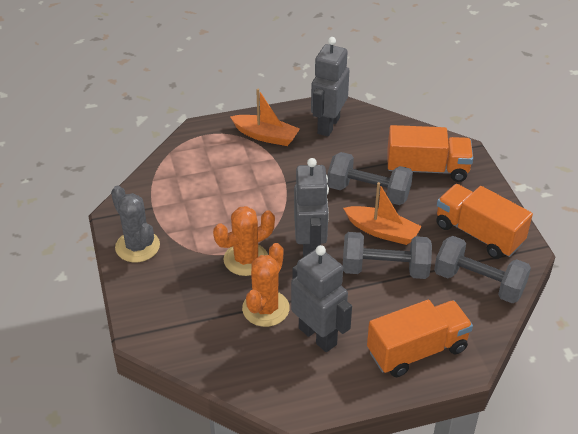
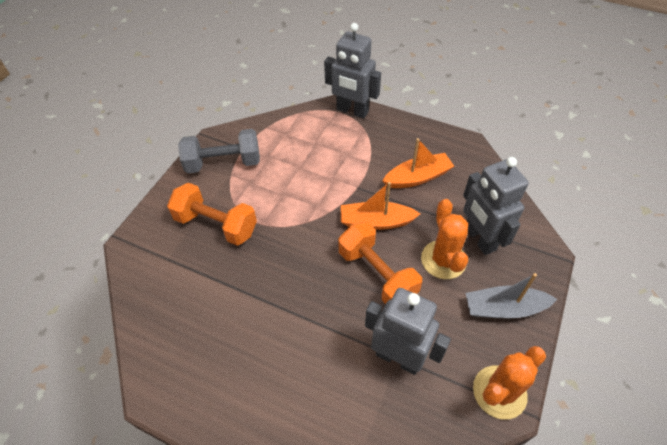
grey boat: none = 0 -> [466,273,557,318] = 1
grey cactus: [111,185,160,262] = 1 -> none = 0
grey dumbbell: [327,152,413,205] [343,232,432,279] [434,236,531,303] = 3 -> [178,129,260,173] = 1
orange dumbbell: none = 0 -> [167,183,257,246] [339,222,422,304] = 2
orange truck: [367,300,473,377] [387,125,473,182] [436,184,533,259] = 3 -> none = 0

